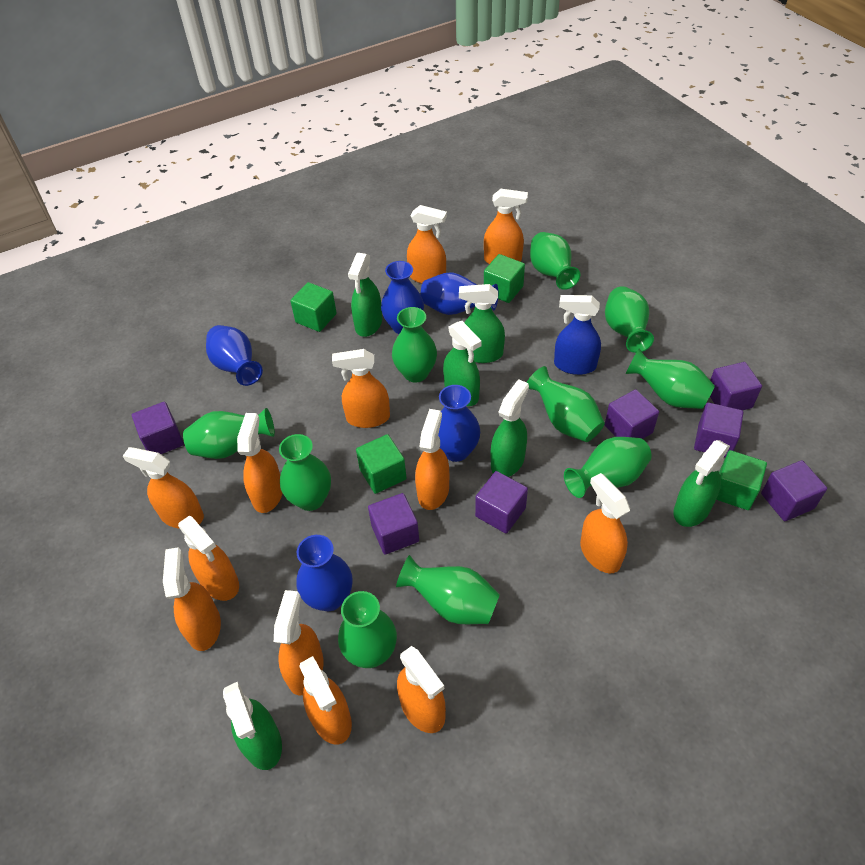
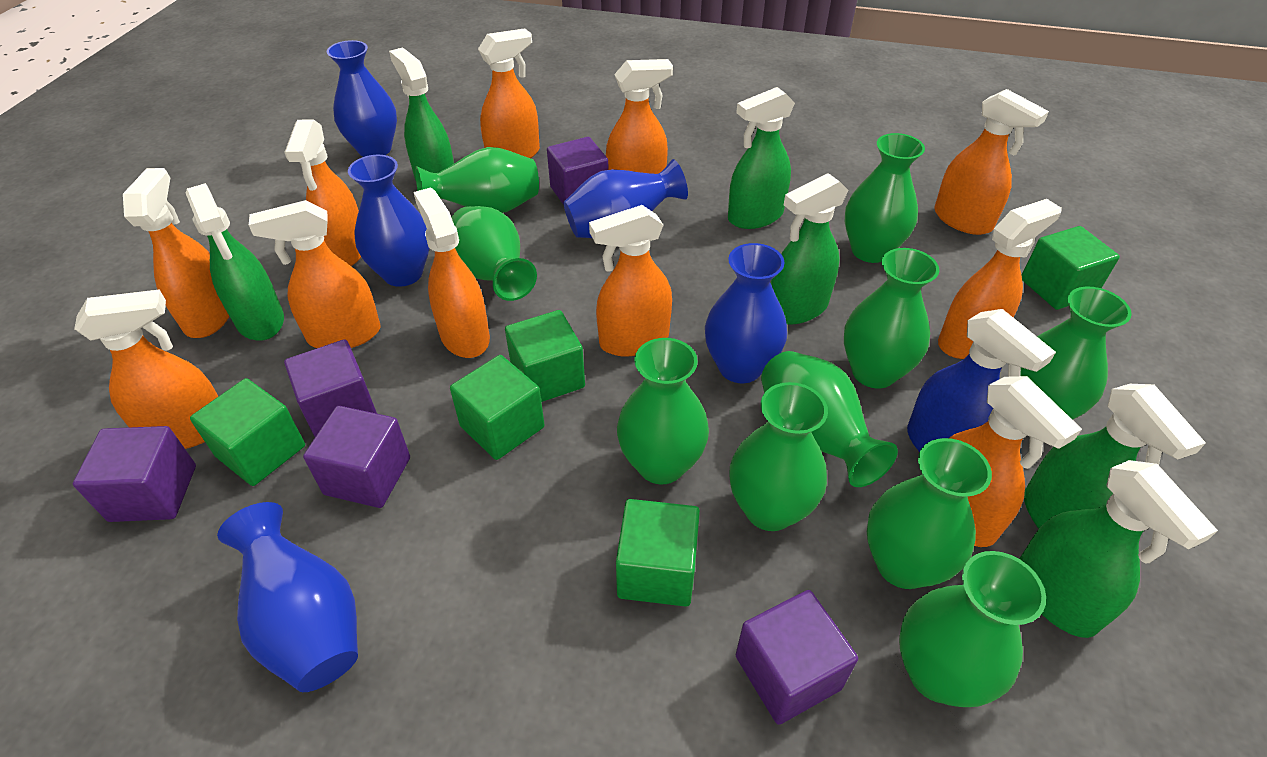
green cube: [290,282,337,332] [356,434,406,494] [484,254,525,303] [716,450,767,510] = 4 -> [190,378,305,486] [450,355,545,460] [505,310,585,402] [616,499,700,607] [1022,226,1120,310] = 5
orange spray bottle: [123,447,204,529] [163,548,221,651] [178,516,239,601] [237,413,283,513] [274,590,324,696] [299,656,352,745] [332,349,390,428] [397,646,446,733] [407,205,447,284] [415,409,449,510] [484,189,528,264] [580,473,630,573] = 12 -> [74,289,218,449] [123,168,229,338] [249,200,381,348] [284,119,361,266] [413,187,490,358] [478,28,540,158] [589,205,672,356] [606,59,673,174] [934,89,1049,235] [938,199,1062,359] [949,376,1082,547] = 11
purple cube: [132,402,184,454] [368,493,419,555] [475,471,528,534] [605,389,659,439] [694,402,743,457] [710,362,762,410] [761,460,827,521] = 7 -> [73,426,196,522] [284,339,377,437] [303,406,410,508] [547,137,609,205] [736,590,858,725] = 5

